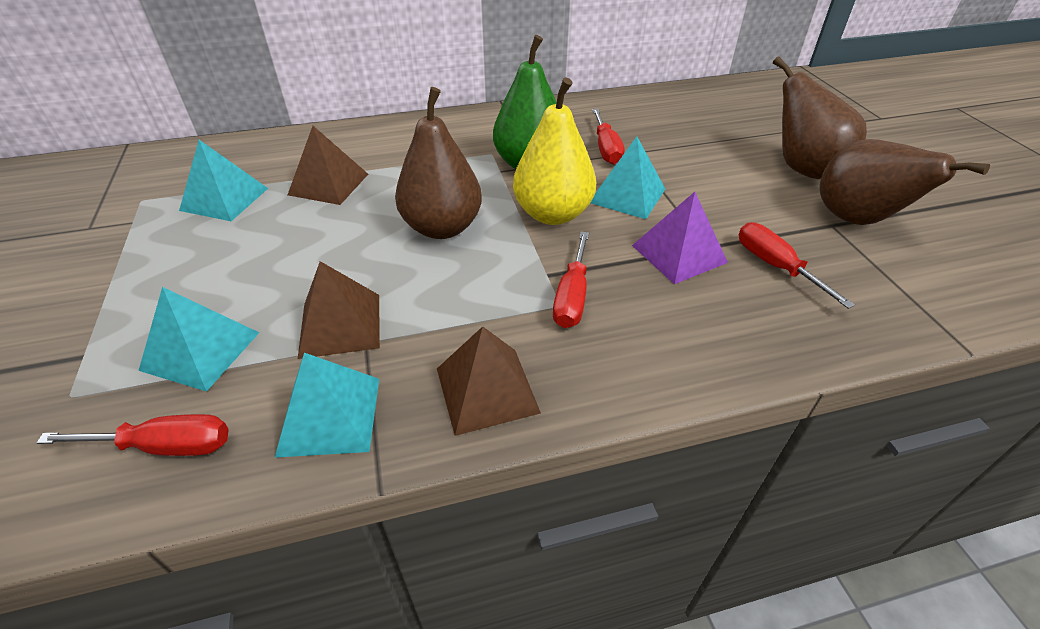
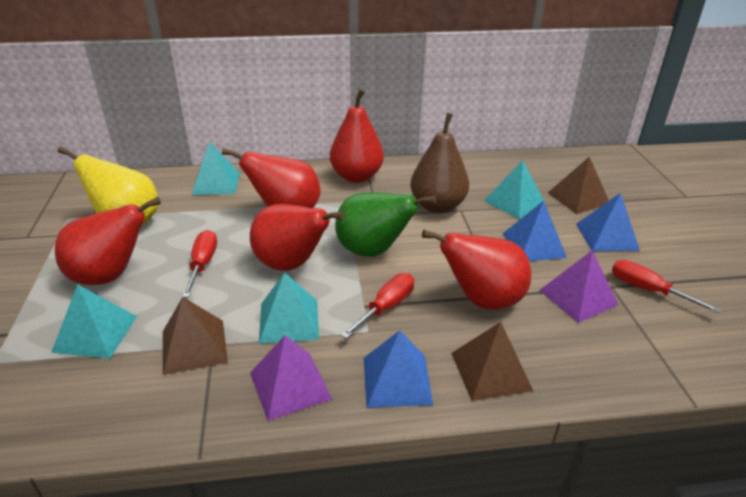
blue pyramid: none = 0 -> [364,331,433,408] [503,201,567,261] [576,193,640,251] = 3
brown pear: [395,87,482,239] [773,56,867,179] [820,139,990,225] = 3 -> [410,113,469,213] = 1
purple pyramid: [632,192,728,284] = 1 -> [250,335,332,421] [539,251,618,323] = 2
red pear: none = 0 -> [55,197,161,285] [222,148,321,208] [250,204,345,271] [330,89,384,183] [422,230,531,310] = 5
red screwdriver: [37,414,228,456] [553,231,589,328] [592,109,624,165] [739,222,855,309] = 4 -> [182,230,217,298] [341,273,414,339] [612,260,721,313] = 3

